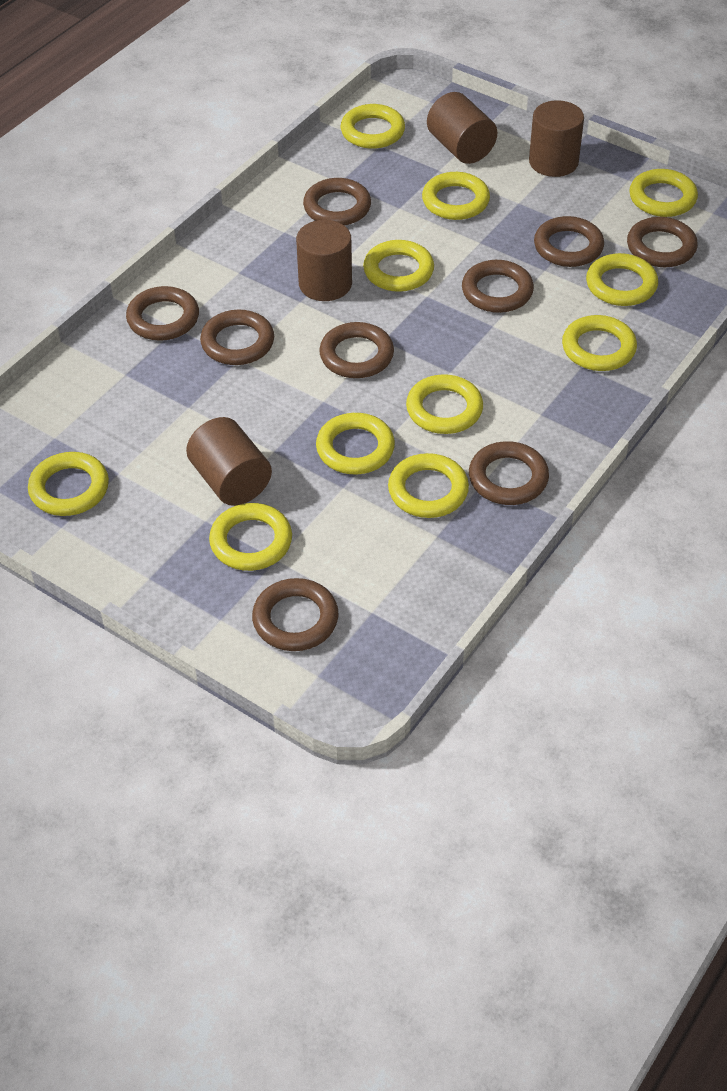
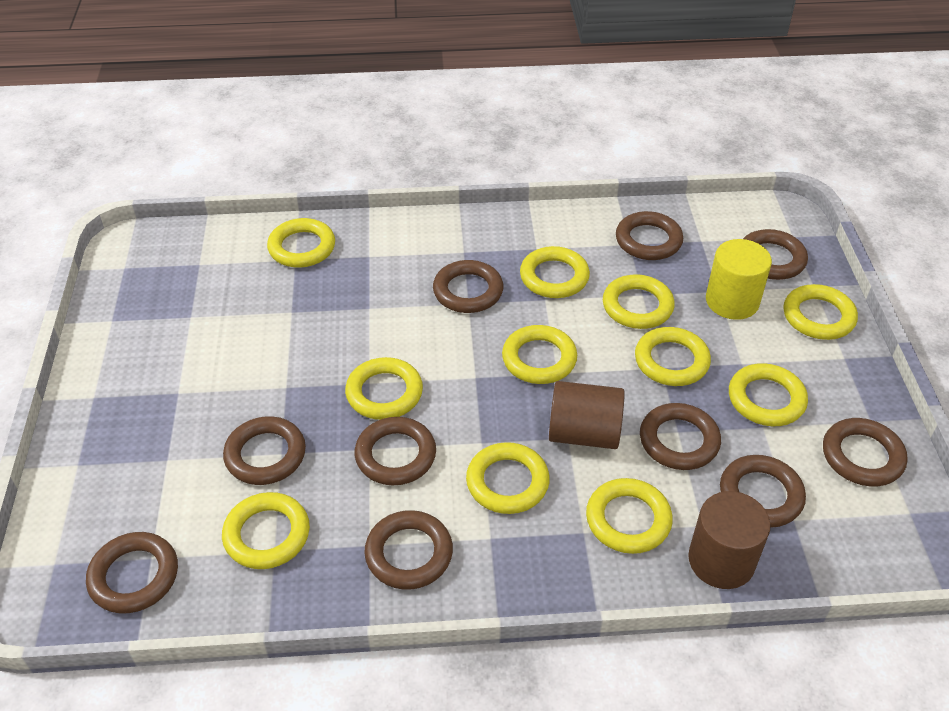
brown cylinder: [186,417,272,506] [296,220,352,301] [427,92,497,164] [529,100,584,177] = 4 -> [549,381,625,449] [688,491,771,589] = 2
brown ring: [126,286,199,341] [200,310,274,365] [252,578,339,651] [303,178,371,226] [319,322,394,378] [462,260,534,313] [469,441,549,505] [534,216,604,267] [627,217,698,267] = 9 -> [86,532,178,613] [223,416,306,485] [355,417,436,485] [364,510,453,590] [433,260,503,313] [616,211,683,260] [640,403,721,470] [720,455,806,528] [743,229,808,280] [823,418,908,486] = 10
yellow cylinder: none = 0 -> [706,239,772,320] = 1

